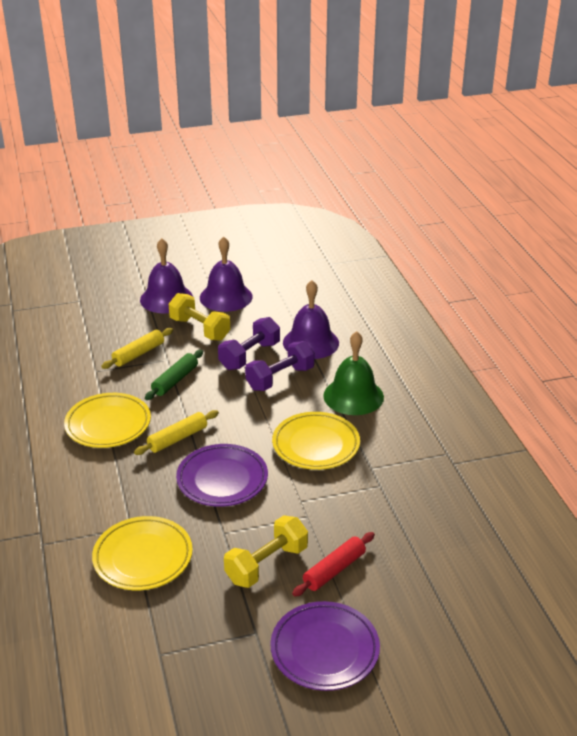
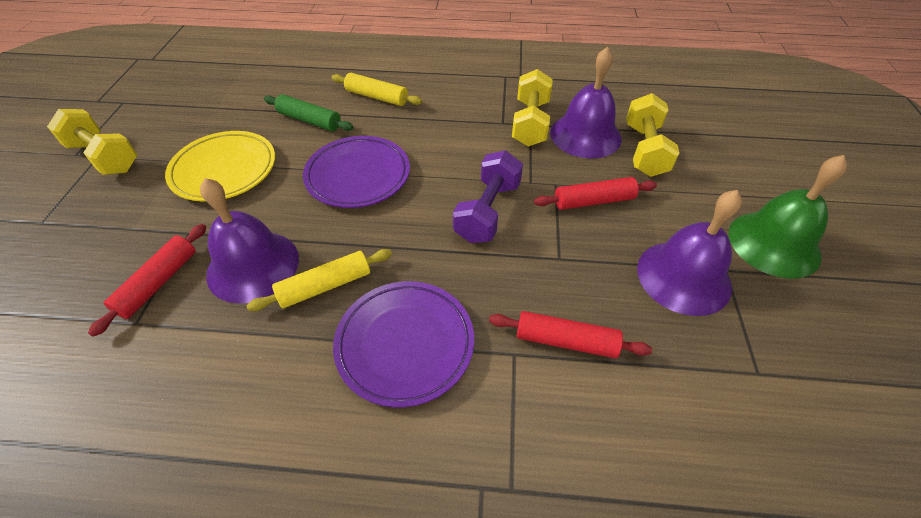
purple dumbbell: [218,317,280,370] [245,341,315,391] = 2 -> [453,150,523,243] = 1
red rolling pin: [292,532,375,597] = 1 -> [88,224,206,337] [489,311,652,358] [534,177,657,210] = 3
yellow dumbbell: [169,293,230,341] [224,515,308,588] = 2 -> [47,109,138,175] [512,69,553,147] [626,93,680,177] = 3
yellow plate: [64,393,151,448] [92,516,193,590] [272,412,360,470] = 3 -> [165,131,275,202] = 1

